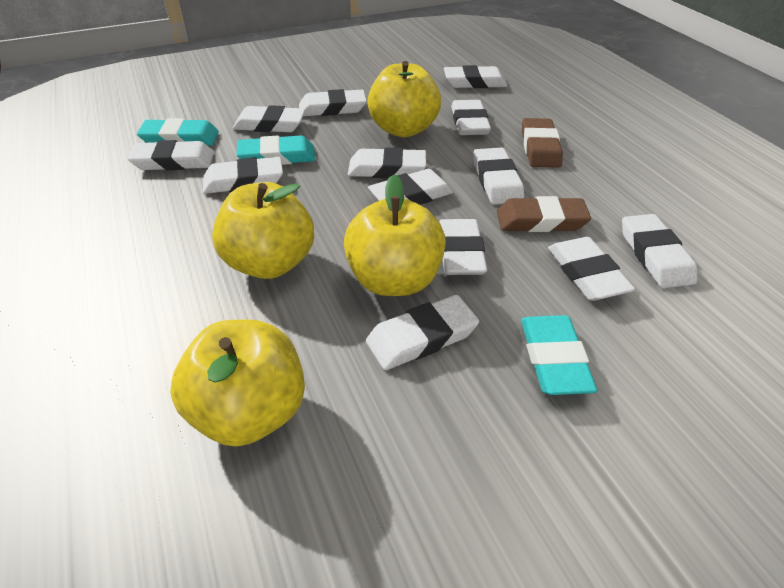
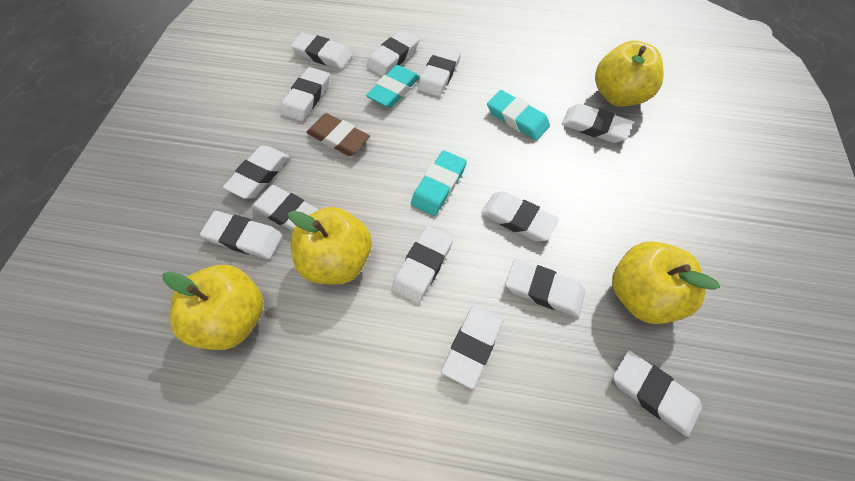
brown eraser: [497,196,591,232] [522,118,563,168] = 2 -> [306,113,370,156] = 1

